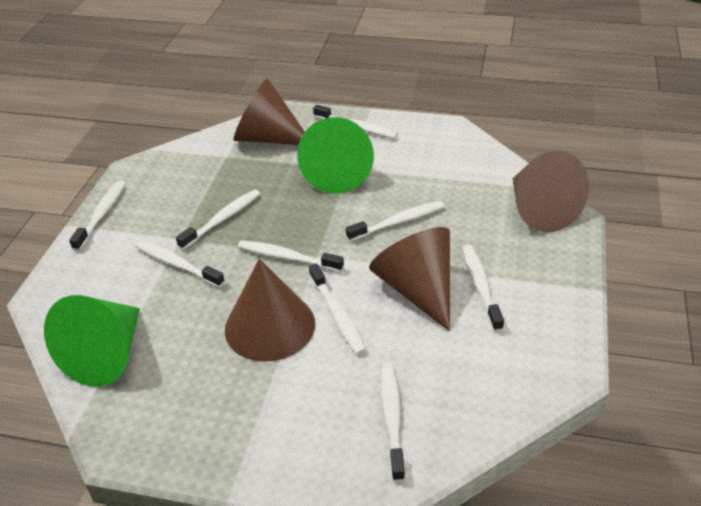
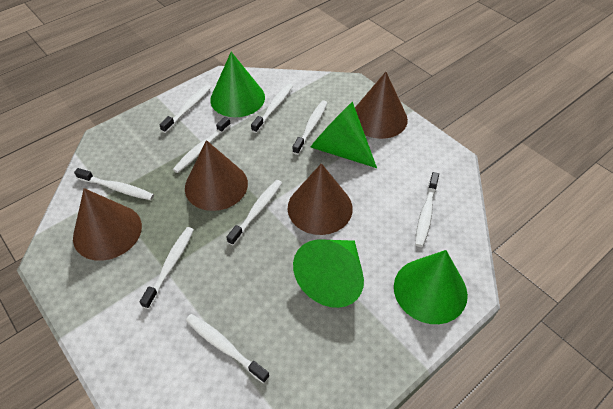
green cone: [44,295,140,387] [297,117,374,193] = 2 -> [210,52,265,117] [293,240,364,308] [310,102,377,168] [394,250,468,324] = 4

